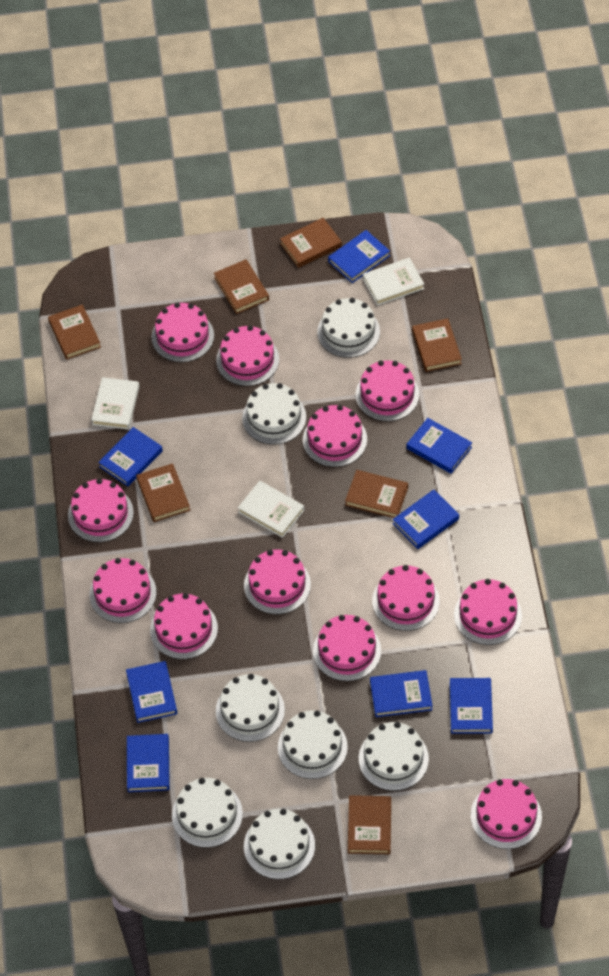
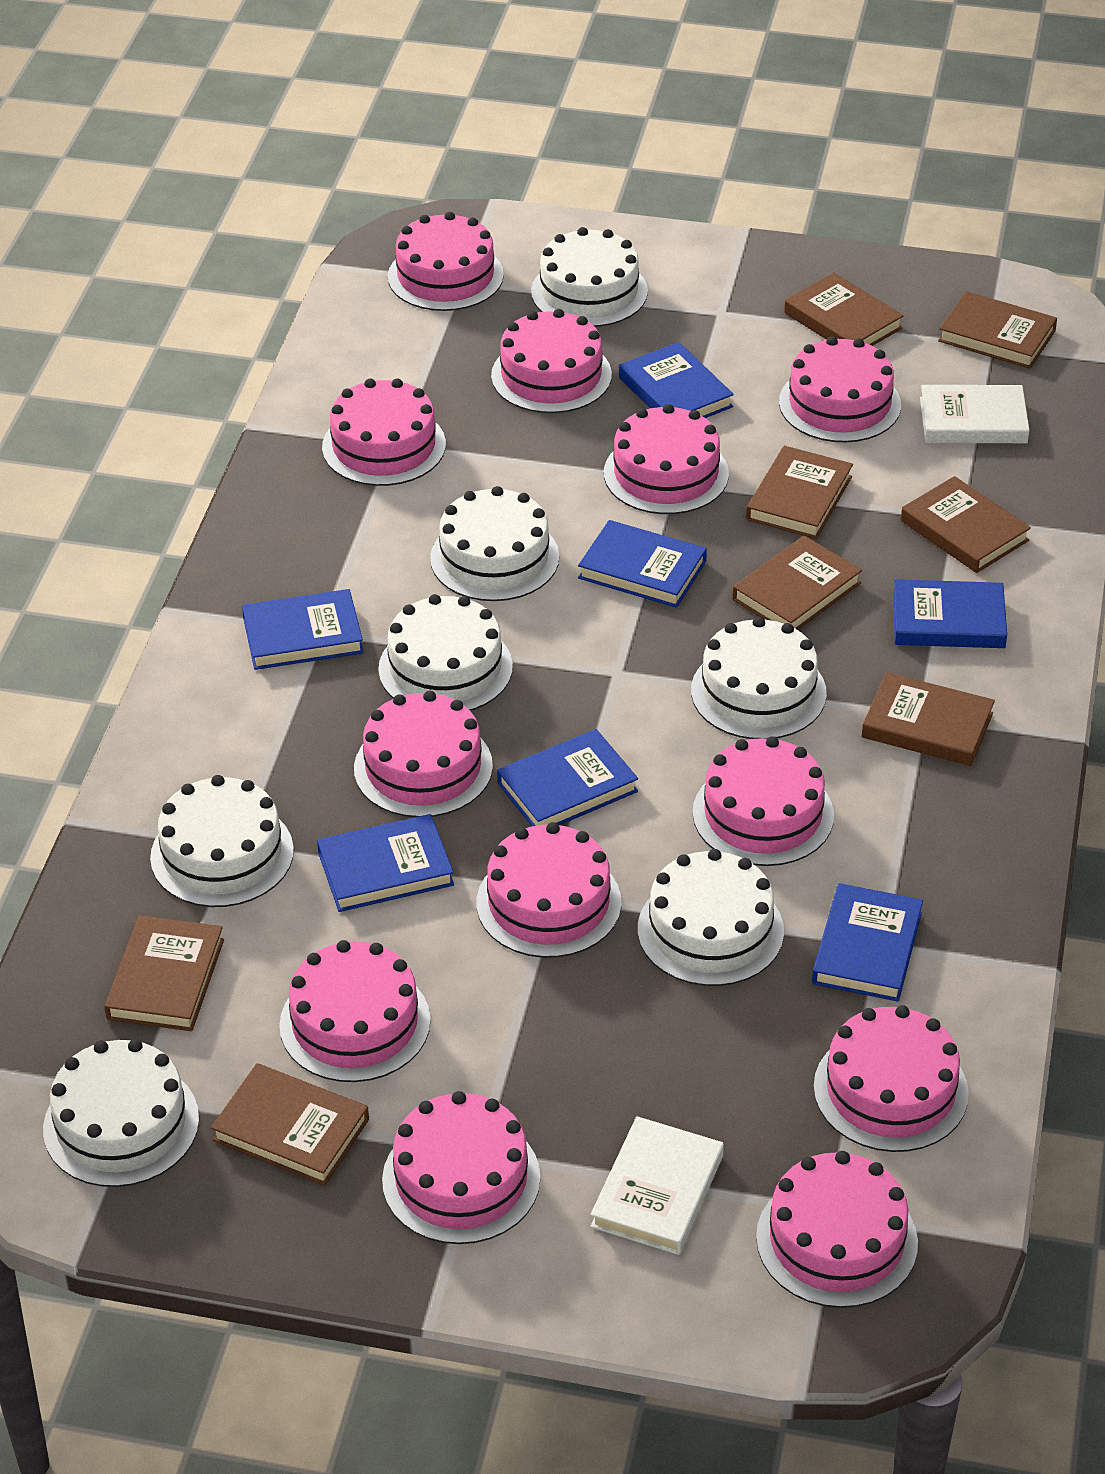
blue book: [98,427,163,486] [126,661,177,723] [127,734,170,792] [328,230,390,283] [370,670,432,717] [393,489,459,549] [407,418,472,474] [450,678,493,734] = 8 -> [242,589,364,670] [317,814,454,912] [497,729,638,826] [578,520,707,608] [619,342,734,418] [812,883,923,1002] [893,579,1007,648] = 7
brown book: [48,305,101,360] [136,463,190,522] [214,260,269,314] [280,218,342,268] [345,470,408,518] [348,795,391,854] [412,318,462,372] = 7 -> [104,915,224,1031] [211,1063,369,1186] [732,535,862,630] [746,446,853,539] [784,273,904,346] [862,672,995,766] [901,476,1031,573] [938,291,1057,369] = 8
white book: [91,377,139,430] [238,481,304,538] [363,258,424,306] = 3 -> [591,1116,724,1255] [920,385,1029,443] = 2

